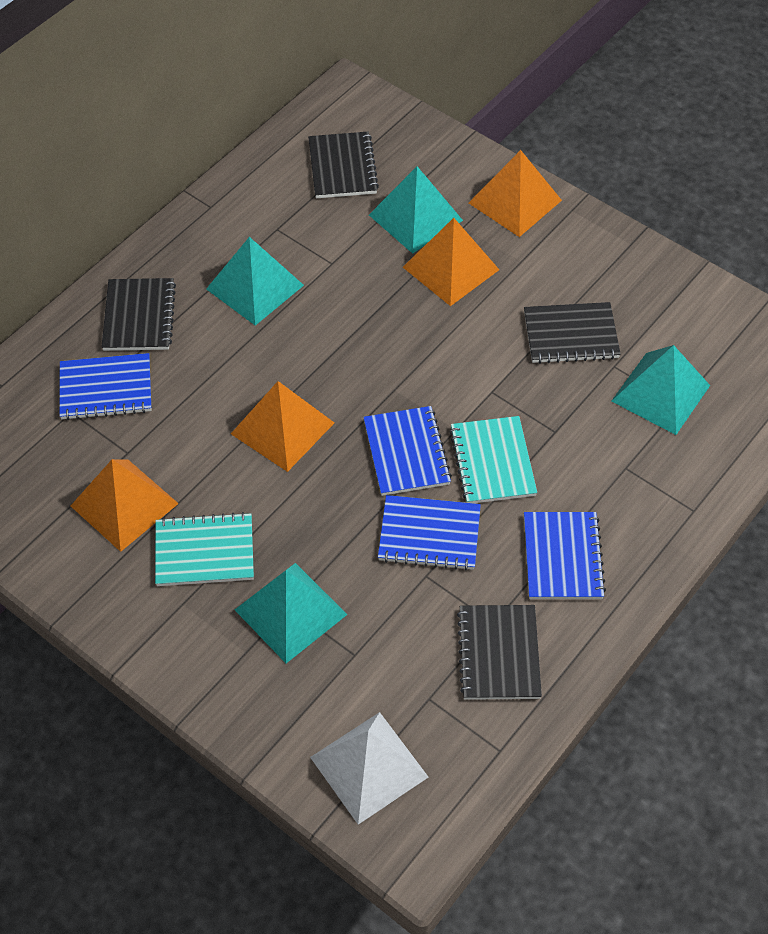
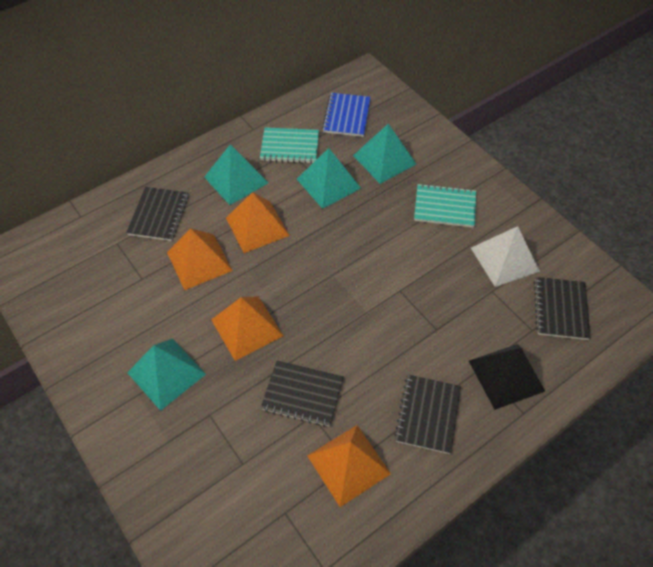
black pyramid: none = 0 -> [469,344,545,410] = 1
blue notebook: [59,353,151,420] [363,406,452,496] [378,495,481,570] [524,512,606,599] = 4 -> [322,93,371,137] = 1

